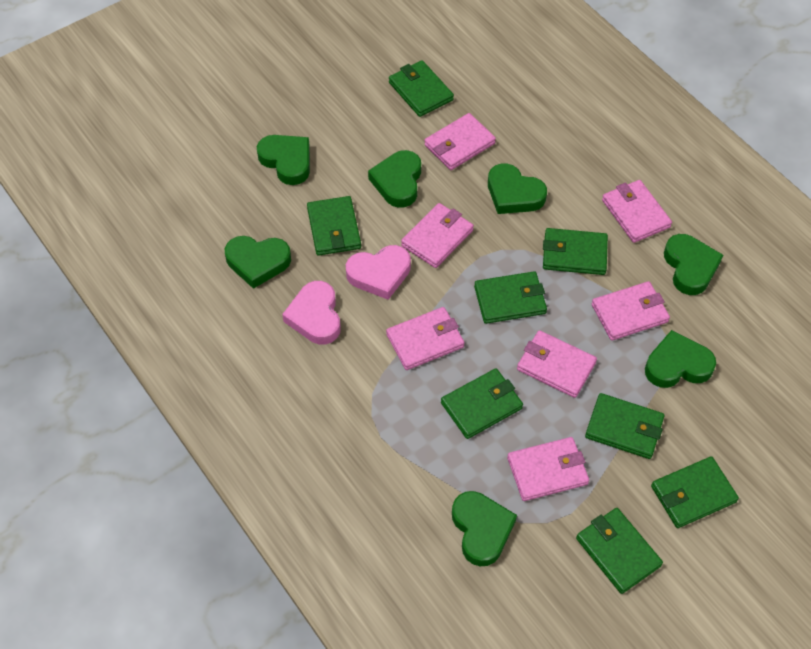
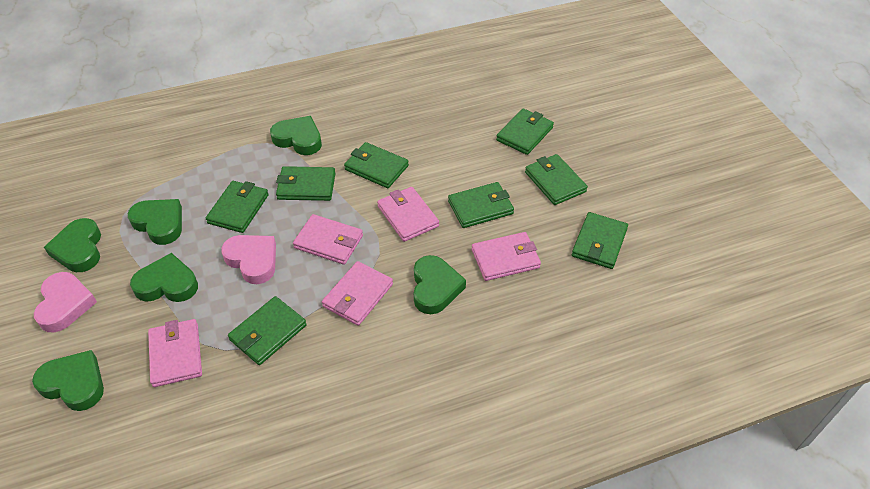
green heart: [225,236,291,289] [257,135,310,185] [368,150,421,208] [452,491,517,566] [488,164,547,214] [645,330,716,388] [664,234,723,295] = 7 -> [32,350,104,411] [44,218,101,272] [128,199,182,245] [130,253,198,302] [270,116,322,155] [414,255,466,314] = 6
pink wallet: [386,307,465,370] [401,203,474,268] [424,113,496,170] [507,437,589,501] [517,330,597,398] [592,281,670,341] [602,180,672,243] = 7 -> [148,319,202,387] [293,214,363,265] [322,261,393,326] [377,187,439,242] [472,232,541,281] = 5

